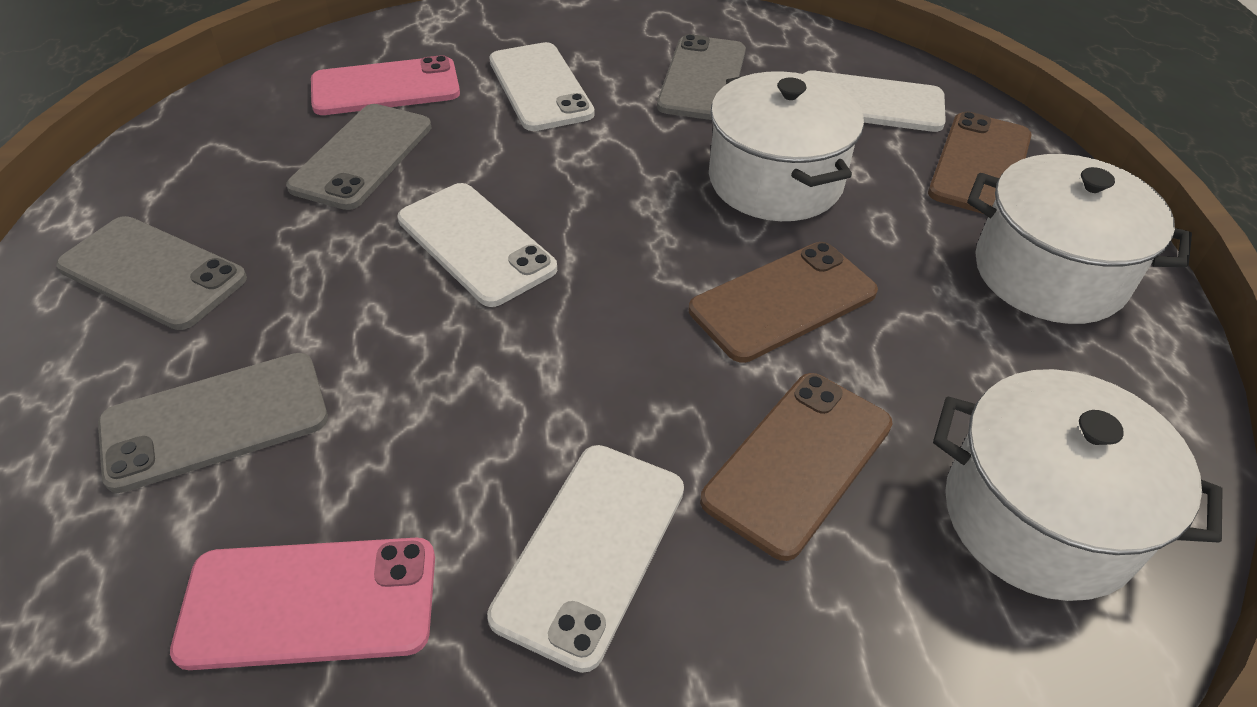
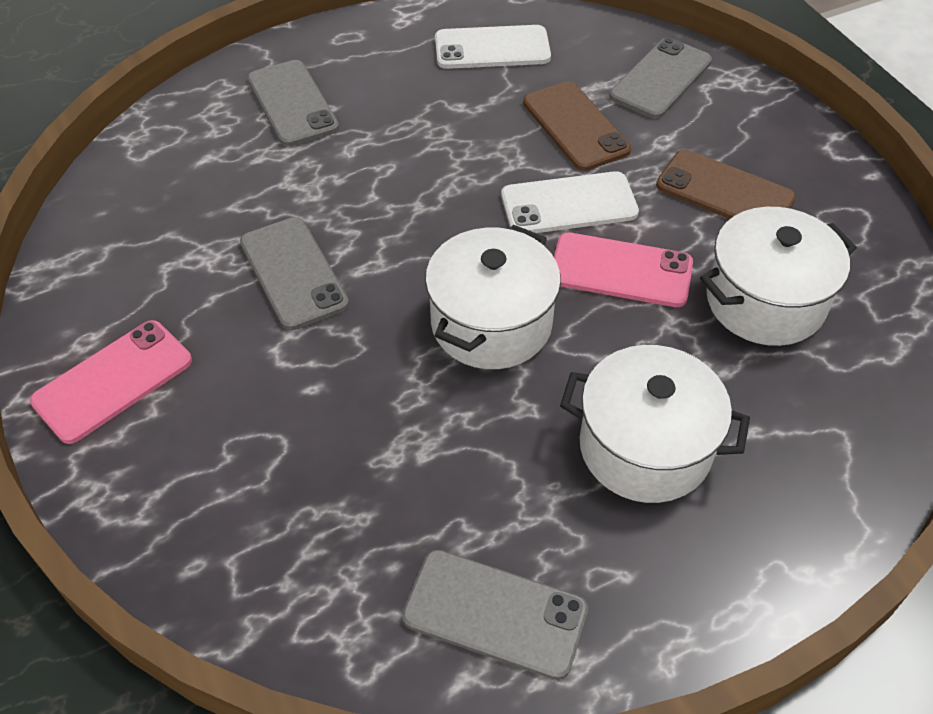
brown phone: [689,242,878,363] [700,373,893,561] [928,111,1032,214] = 3 -> [523,81,631,171] [656,149,796,219] = 2
white phone: [398,183,557,307] [487,445,684,673] [489,42,595,131] [803,70,946,132] = 4 -> [435,25,551,69] [501,171,639,233] = 2

